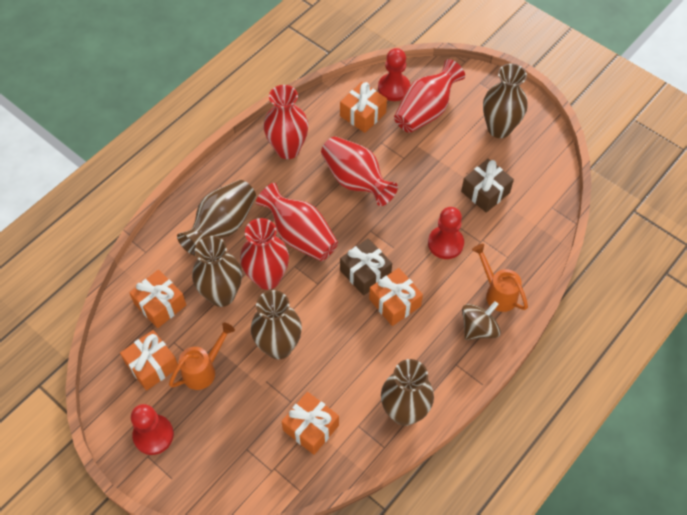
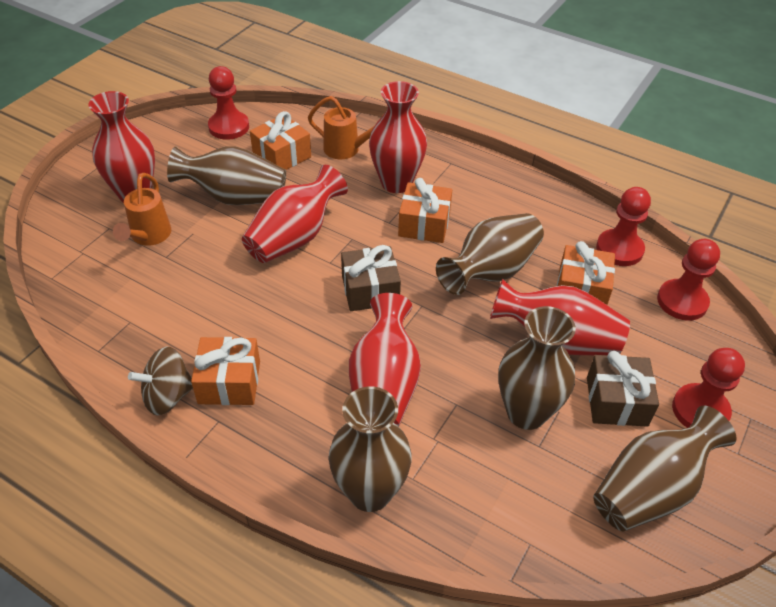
orange gift: [120,330,178,391] [129,270,186,328] [282,392,339,455] [340,82,387,133] [369,268,423,326] = 5 -> [191,337,260,405] [250,111,311,170] [398,178,452,243] [557,241,615,305] = 4
red pawn: [131,404,174,455] [378,48,410,101] [428,207,464,259] = 3 -> [208,66,249,140] [596,187,651,266] [657,239,720,321] [672,348,745,428] = 4

